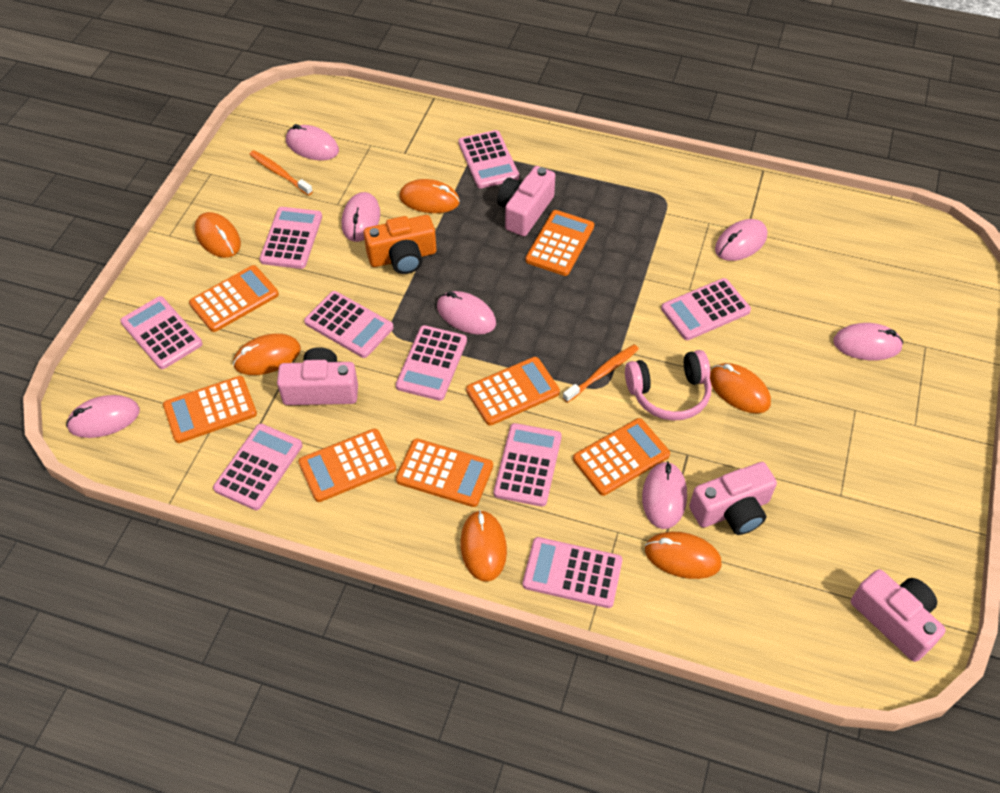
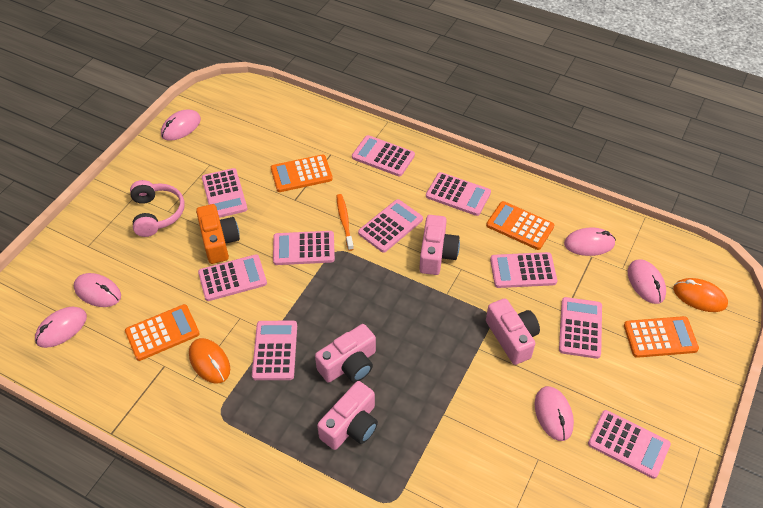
orange calculator: [163,376,257,443] [189,265,279,332] [298,428,396,502] [396,438,493,507] [466,357,560,426] [525,210,594,276] [573,418,670,496] = 7 -> [125,304,200,361] [271,155,333,192] [486,201,554,250] [624,316,699,358] = 4
orange mouse: [195,212,241,258] [233,334,301,375] [399,179,460,213] [460,510,507,582] [645,532,722,579] [710,363,771,413] = 6 -> [189,338,230,383] [673,278,728,312] = 2
orange toothbrush: [249,150,313,196] [562,345,639,403] = 2 -> [336,194,354,251] = 1
pink calculator: [120,296,202,369] [213,424,302,510] [259,207,322,269] [304,291,393,358] [396,325,467,401] [458,130,519,189] [494,423,562,507] [523,537,622,608] [661,278,751,340] = 9 -> [198,254,267,301] [202,168,247,218] [252,321,297,380] [273,231,335,265] [352,135,415,177] [358,199,423,253] [426,172,491,216] [490,252,557,288] [559,297,602,359] [588,410,671,479] = 10
pink mouse: [66,395,140,438] [286,124,339,161] [342,192,380,242] [437,291,496,335] [642,461,687,529] [715,219,767,261] [833,323,903,360] = 7 -> [35,307,87,348] [74,273,121,307] [161,109,201,141] [535,386,574,441] [564,227,616,256] [628,259,666,304] = 6

